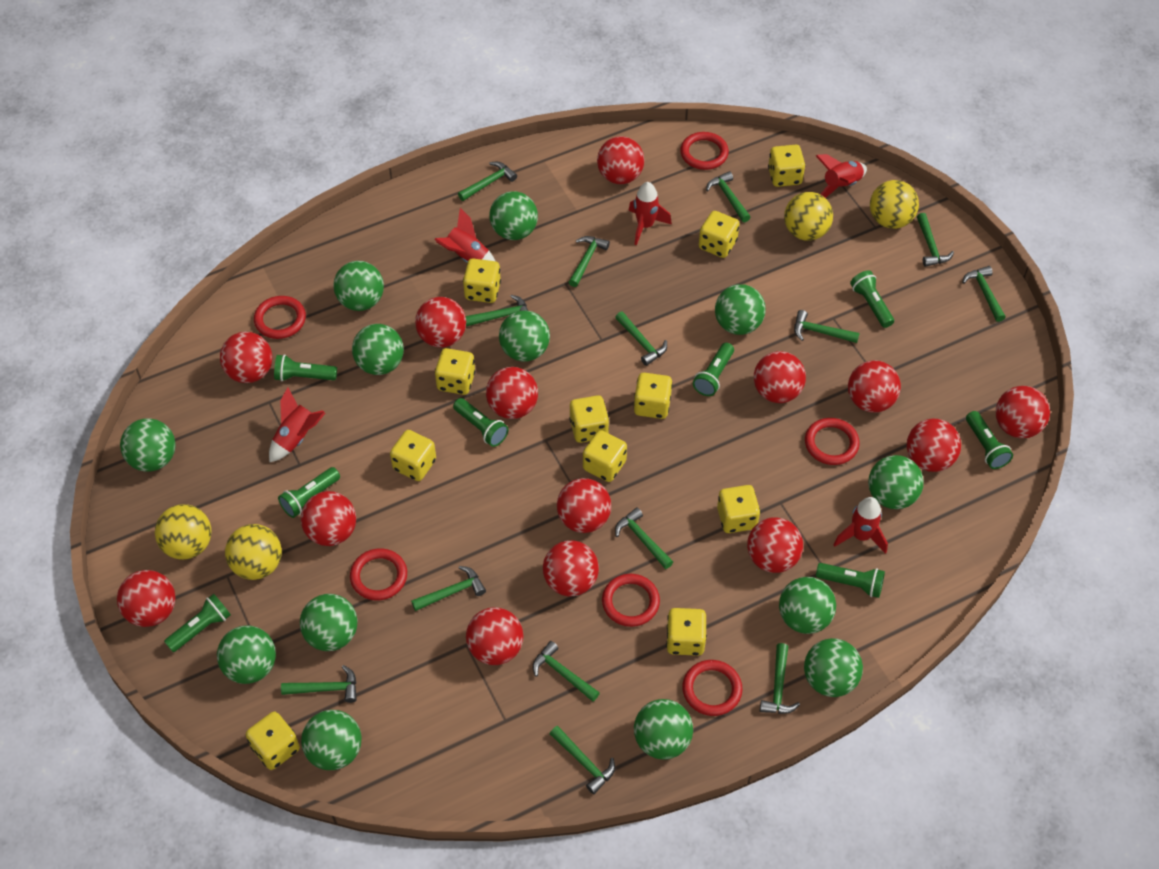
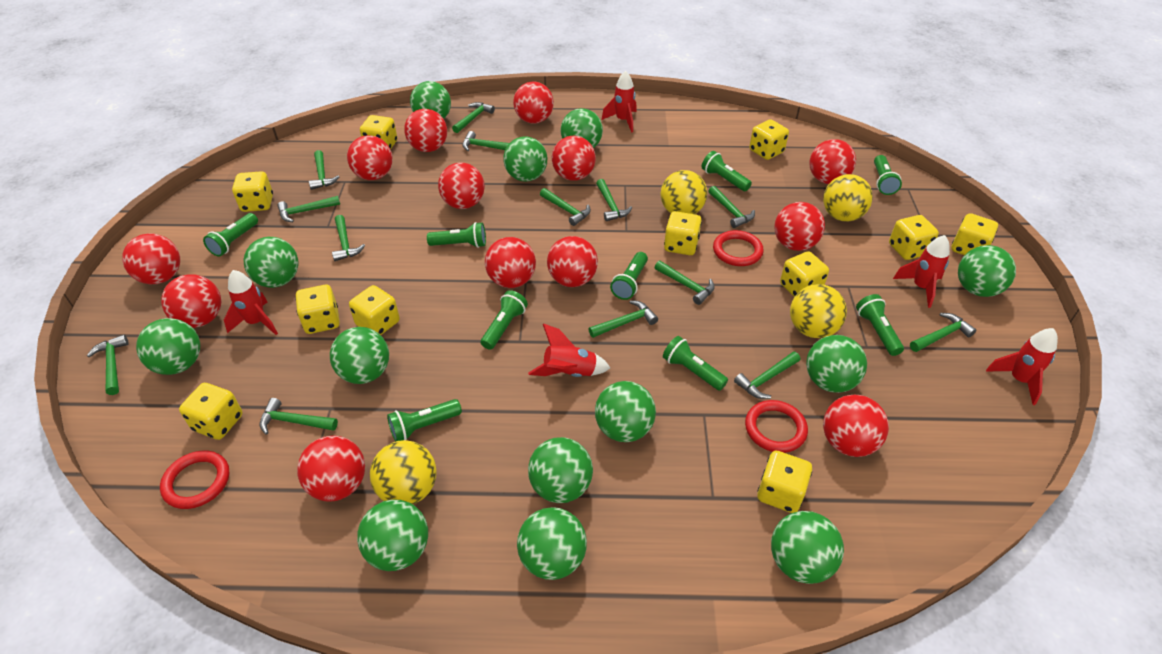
green flashlight: [164,594,231,652] [274,354,337,382] [278,467,340,518] [453,398,508,447] [693,343,734,396] [816,563,885,598] [850,270,894,328] [966,411,1013,469] = 8 -> [203,213,258,257] [387,399,462,442] [427,222,486,248] [481,290,528,350] [610,252,648,300] [663,336,728,391] [702,151,752,191] [856,294,904,356] [874,155,902,195] = 9
red ball: [117,570,176,627] [220,332,272,383] [301,491,356,546] [415,297,466,348] [466,607,523,665] [486,367,538,419] [543,540,599,596] [557,478,611,533] [597,136,644,184] [747,517,803,573] [754,351,806,403] [848,361,901,413] [907,419,961,472] [996,386,1050,438] = 14 -> [122,234,180,284] [161,274,221,328] [297,436,365,501] [347,135,393,180] [404,109,447,152] [438,162,485,209] [485,237,536,288] [513,82,554,124] [547,236,598,287] [552,136,596,181] [775,202,825,251] [809,139,856,184] [823,395,889,457] = 13
red ring: [254,296,306,339] [350,548,407,601] [602,574,660,627] [680,132,729,170] [682,660,742,716] [805,418,860,465] = 6 -> [160,450,229,509] [713,230,764,266] [745,400,808,453] = 3

